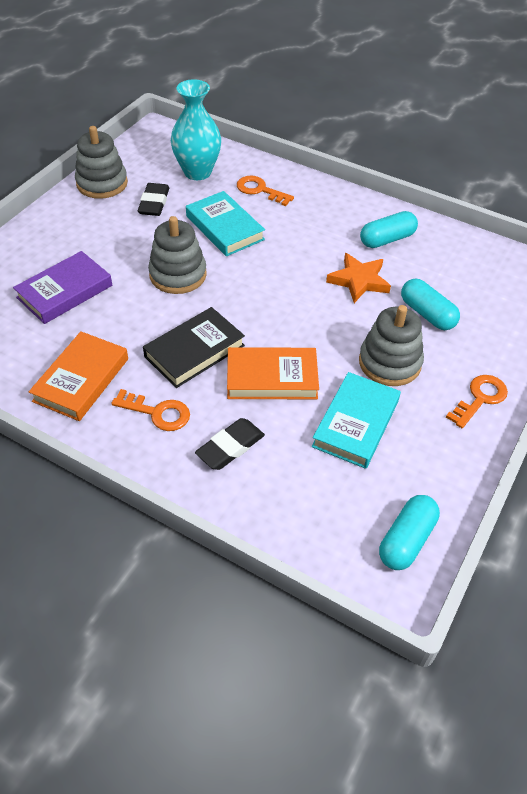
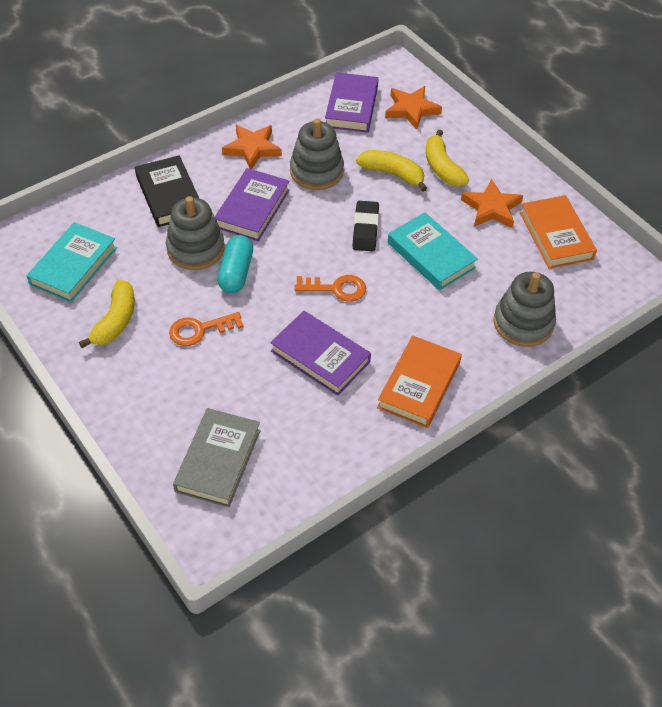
black eraser: [138,183,169,216] [195,418,265,470] = 2 -> [352,201,379,251] = 1
grey book: none = 0 -> [173,408,261,507] = 1
orange key: [111,389,190,431] [237,176,294,206] [446,375,508,428] = 3 -> [169,312,244,346] [294,275,366,302] = 2
orange star: [326,253,391,303] = 1 -> [222,125,282,169] [385,86,442,130] [461,179,523,228] = 3
purple book: [13,251,112,324] = 1 -> [215,168,290,241] [270,311,371,396] [325,72,378,133] = 3
turquoise capsule: [360,211,418,248] [379,495,440,570] [401,279,460,330] = 3 -> [217,235,253,293] = 1
turquoise vase: [171,79,221,180] = 1 -> none = 0
yellow banana: none = 0 -> [79,280,135,348] [356,150,427,192] [426,130,469,187] = 3

